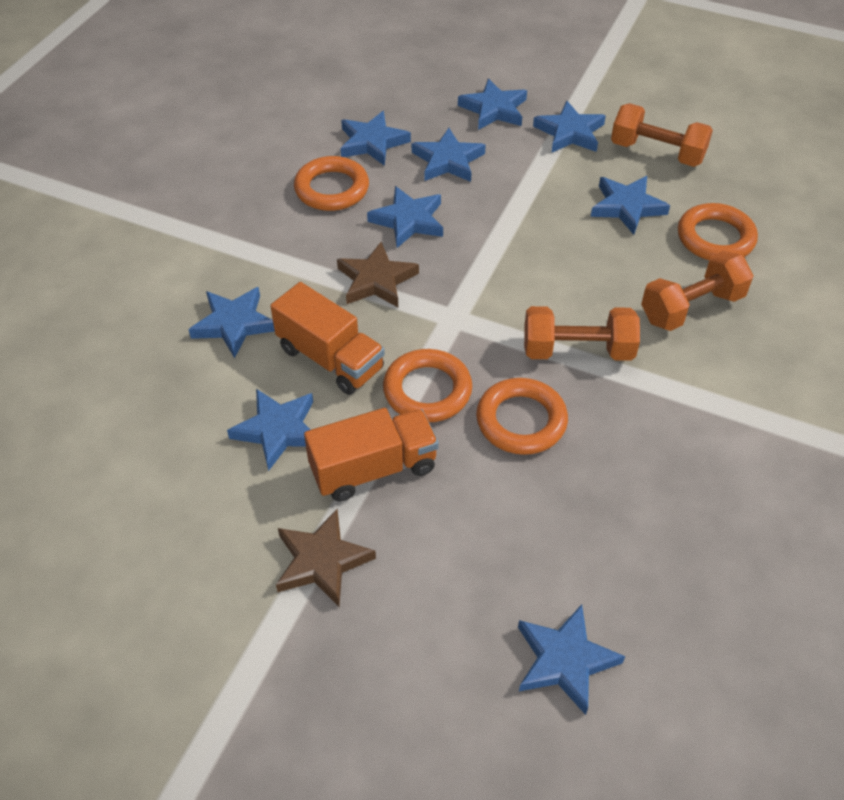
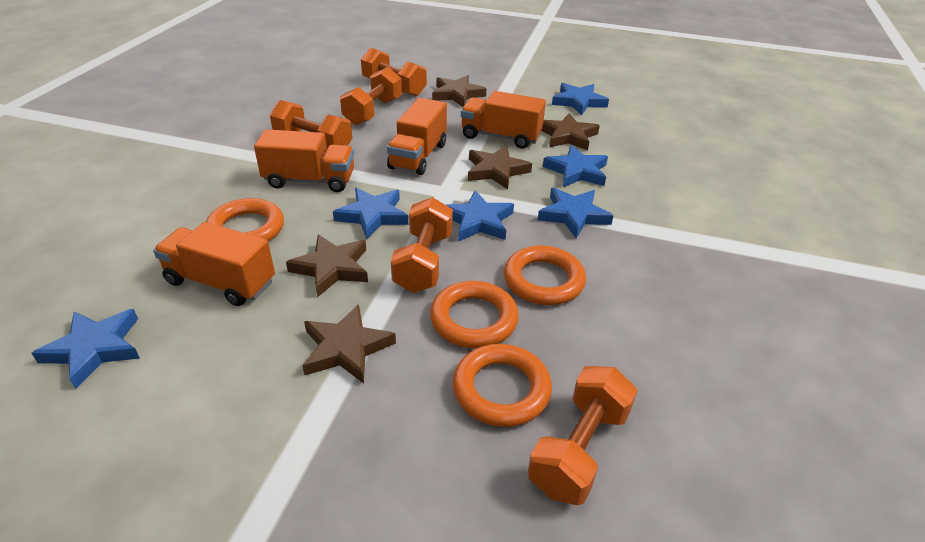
blue star: [188,287,275,358] [227,389,313,471] [340,111,411,166] [367,186,443,248] [412,128,486,182] [458,79,527,130] [518,604,625,715] [533,101,606,153] [591,176,670,235] = 9 -> [31,309,140,389] [333,188,408,239] [445,190,514,241] [538,188,614,238] [543,145,608,187] [552,83,609,115] = 6
brown star: [276,509,376,606] [337,242,419,307] = 2 -> [286,234,368,297] [302,304,396,383] [432,75,487,107] [468,145,532,190] [541,113,600,151] = 5
orange dumbbell: [524,306,640,361] [611,103,713,167] [641,251,754,331] = 3 -> [270,100,352,148] [340,67,402,125] [361,48,427,96] [391,197,453,293] [528,366,638,505] = 5
orange truck: [270,282,385,395] [304,408,439,501] = 2 -> [153,222,275,306] [254,129,354,192] [387,98,447,175] [461,91,546,149] = 4

